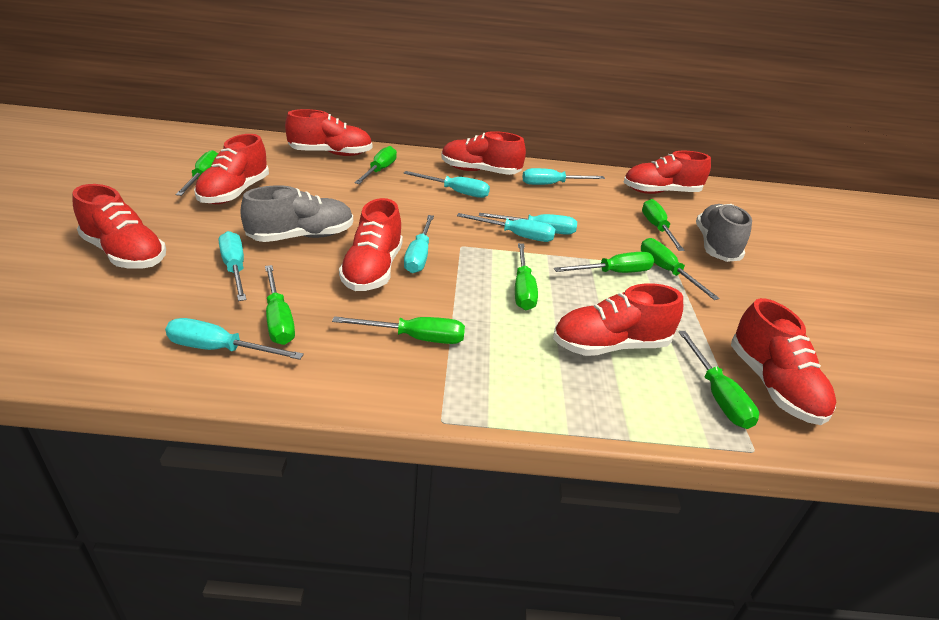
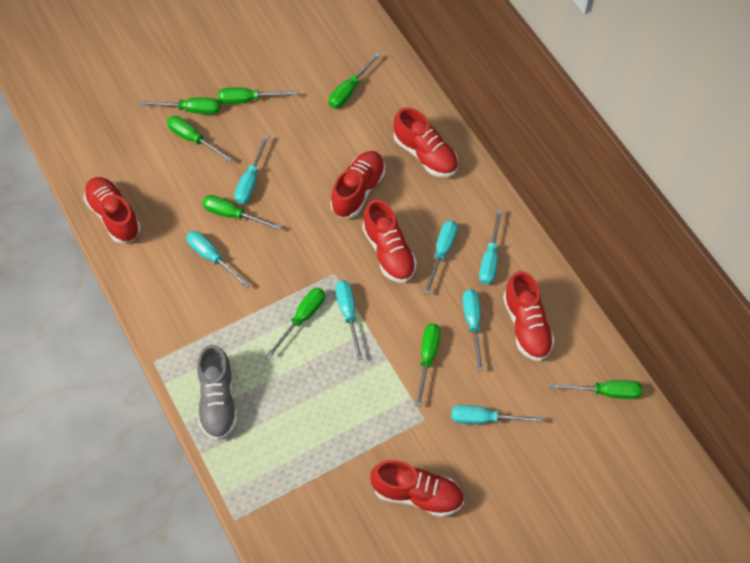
green screwdriver: [175,150,218,196] [265,265,295,345] [332,316,465,344] [354,146,397,184] [515,243,538,310] [554,252,654,273] [641,238,720,300] [642,199,685,251] [678,331,759,429] = 9 -> [140,98,220,114] [167,116,232,162] [202,195,281,230] [218,88,298,104] [267,288,325,357] [329,53,380,108] [415,324,441,407] [550,380,642,399] = 8
grey shoe: [240,185,353,242] [696,204,752,262] = 2 -> [197,345,237,440] = 1
red shoe: [73,184,166,269] [194,134,269,204] [285,109,372,156] [339,198,403,291] [441,131,526,175] [553,283,683,356] [623,151,711,194] [731,298,836,425] = 8 -> [83,177,141,243] [330,151,385,218] [362,199,417,283] [371,460,464,517] [394,107,458,177] [503,271,555,361] = 6

